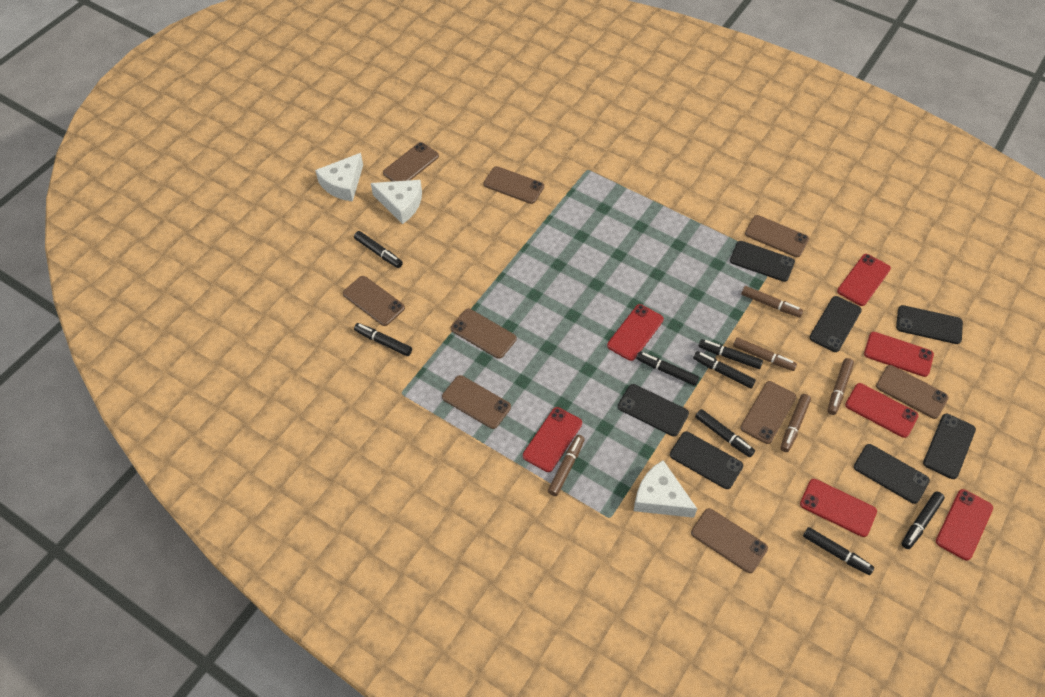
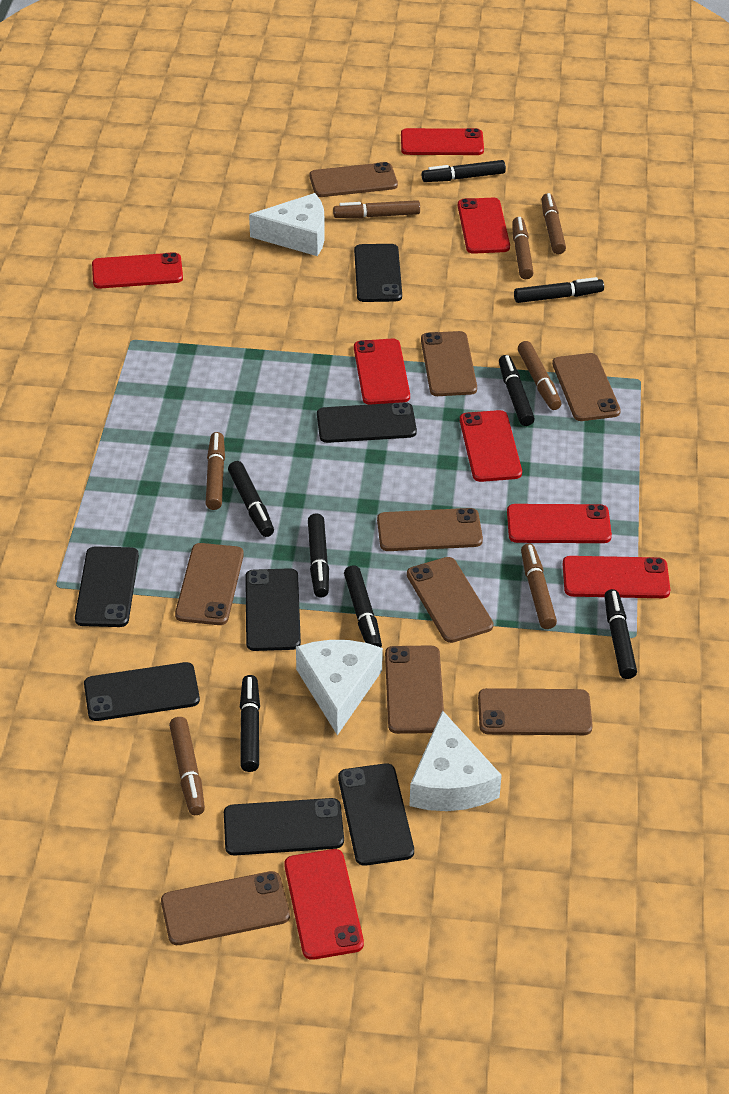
brown marker: [548,435,585,496] [733,337,797,371] [741,286,803,318] [780,394,811,452] [827,358,854,415] = 5 -> [169,717,205,815] [206,432,225,510] [333,200,420,218] [512,217,534,279] [518,341,562,410] [521,544,557,629] [542,193,566,254] = 7
red phone: [523,407,582,472] [607,304,664,361] [800,479,877,537] [837,254,891,306] [845,383,918,438] [864,332,934,377] [936,489,993,561] = 7 -> [92,252,183,289] [284,849,364,960] [354,339,410,405] [401,128,484,155] [458,198,510,254] [460,410,522,482] [507,504,612,543] [563,556,670,598] = 8

